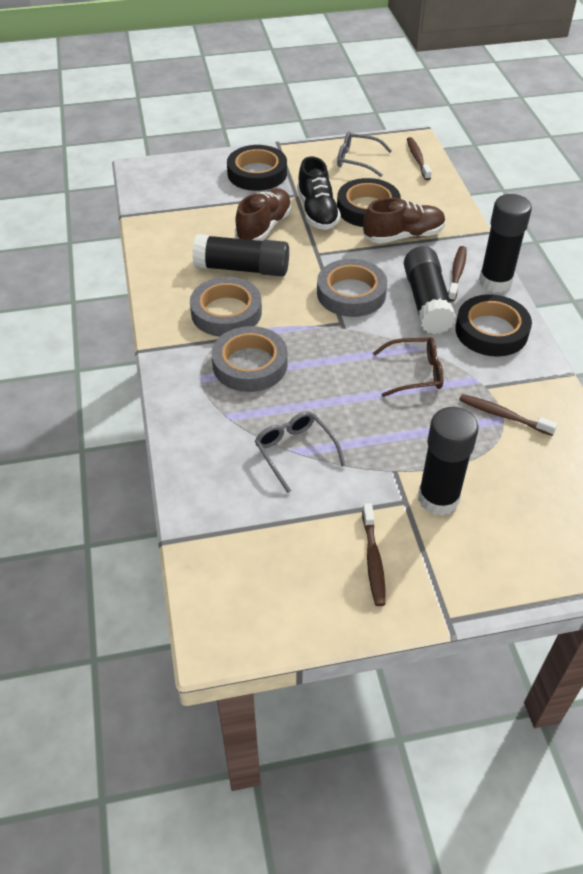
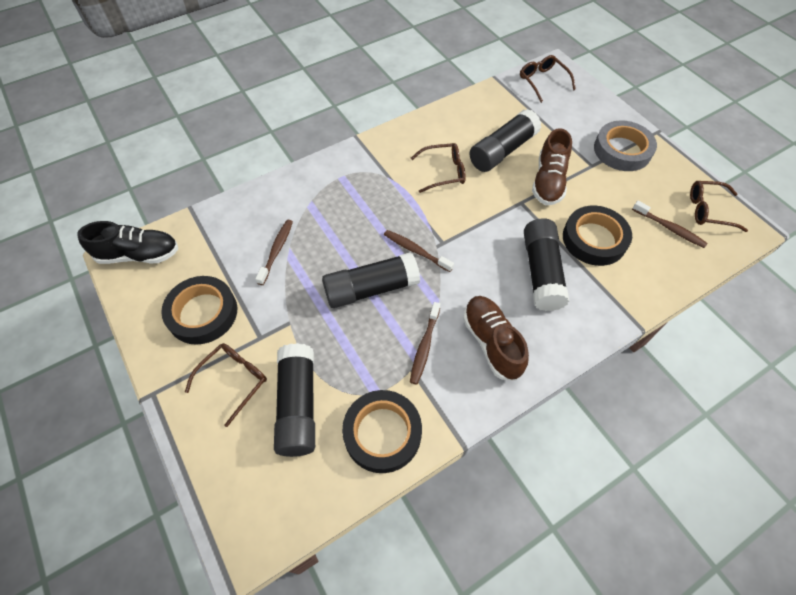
brown glasses: [373,337,443,397] = 1 -> [185,343,267,427] [411,143,466,193] [520,55,576,103] [690,181,748,232] = 4
grey glasses: [255,411,346,493] [337,132,392,177] = 2 -> none = 0
grey tape: [190,277,262,337] [212,326,288,392] [317,259,387,317] = 3 -> [594,120,657,171] = 1

